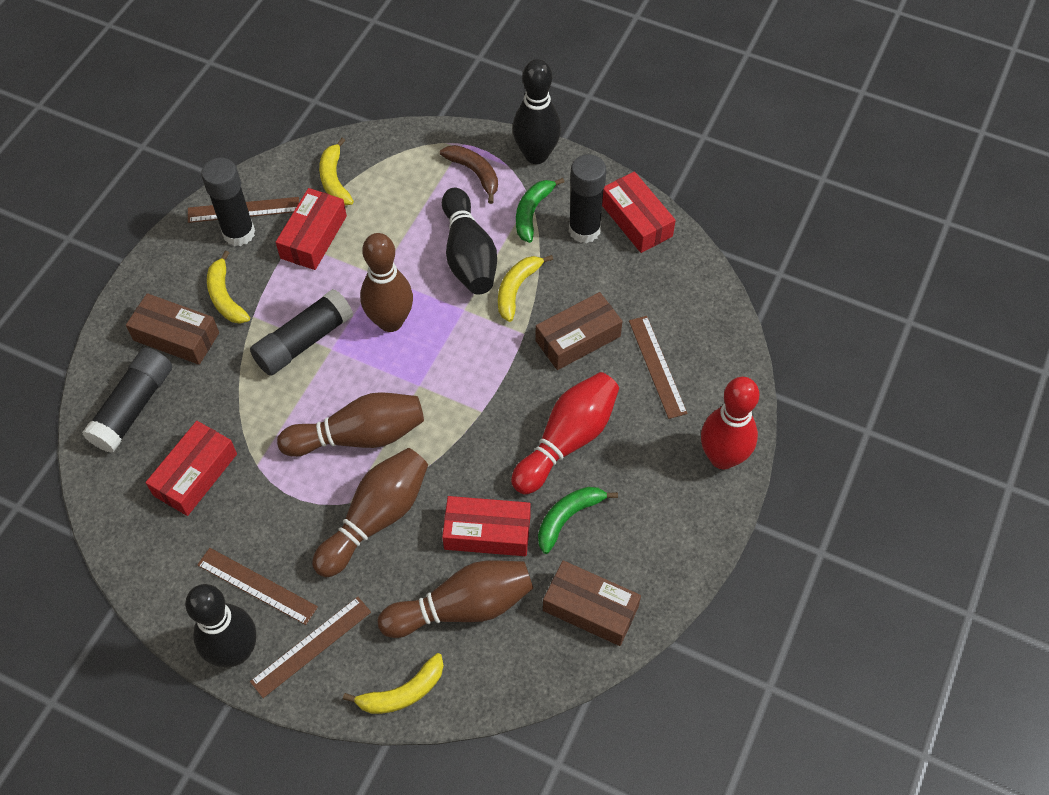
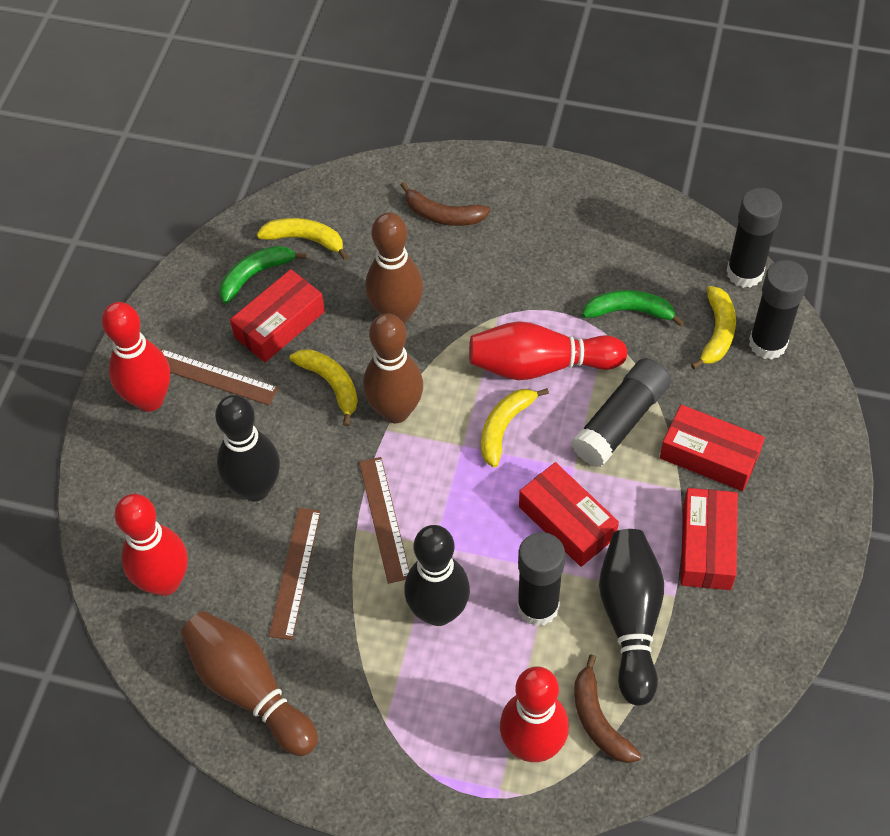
brown banana: [440,145,498,204] = 1 -> [400,182,490,226] [574,654,641,763] = 2
brown bowling pin: [277,392,424,457] [312,448,428,577] [360,233,413,332] [378,560,533,638] = 4 -> [181,611,318,756] [363,313,423,423] [365,212,424,324] = 3
brown box: [126,293,219,365] [535,292,623,370] [543,560,641,646] = 3 -> none = 0
brown ruler: [188,197,299,223] [197,548,318,625] [250,597,371,698] [629,316,688,419] = 4 -> [160,349,278,405] [269,508,321,640] [359,457,409,584] = 3
red bowling pin: [511,372,619,494] [701,377,759,469] = 2 -> [102,302,170,412] [115,494,188,596] [469,321,627,380] [500,666,569,762] = 4

